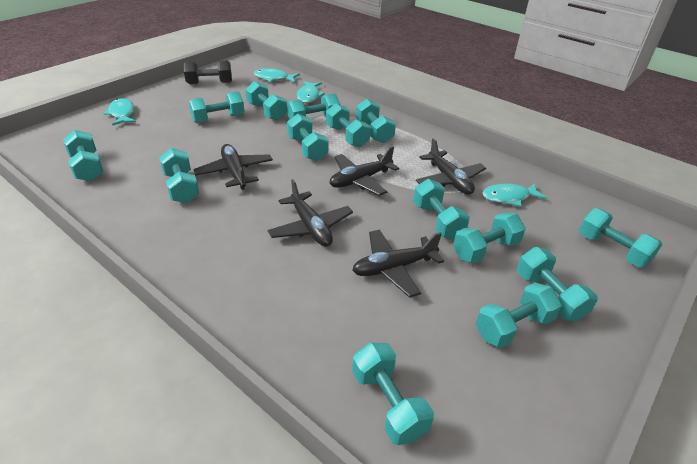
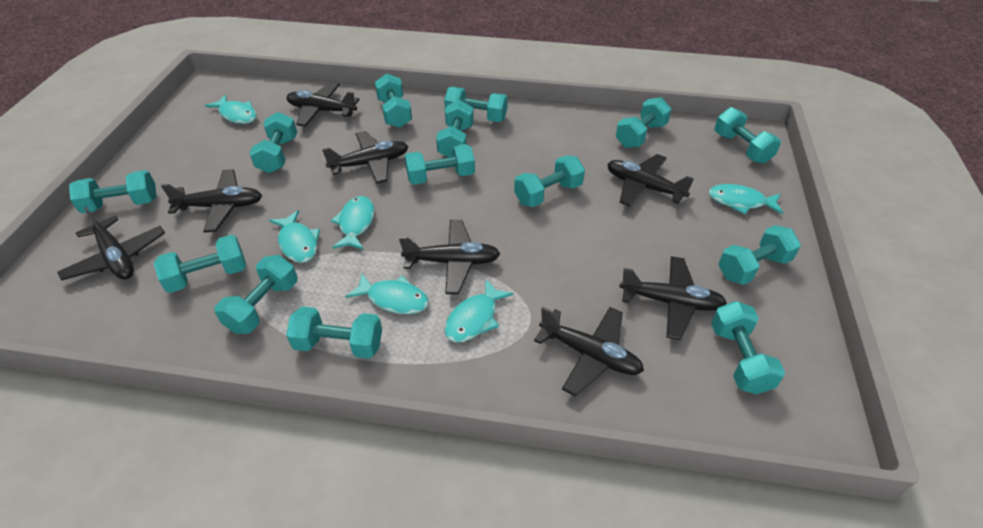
black dumbbell: [184,61,232,84] = 1 -> none = 0
black plane: [193,144,273,190] [268,179,353,247] [329,146,399,196] [352,230,444,298] [416,138,486,195] = 5 -> [57,207,165,281] [161,169,262,232] [286,82,360,127] [322,131,408,184] [399,220,500,294] [534,307,644,396] [607,154,694,207] [620,256,727,340] = 8
turquoise fish: [103,98,136,125] [254,68,300,83] [297,81,325,103] [483,183,547,207] = 4 -> [205,95,257,124] [269,210,320,263] [331,196,375,250] [345,273,429,314] [444,279,514,343] [709,184,783,215] = 6

